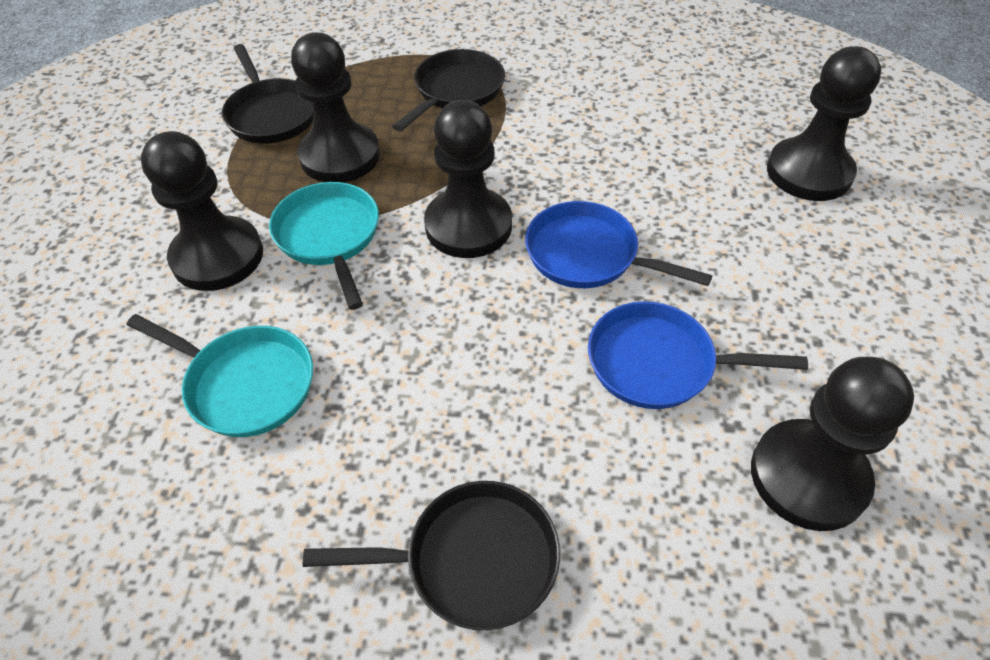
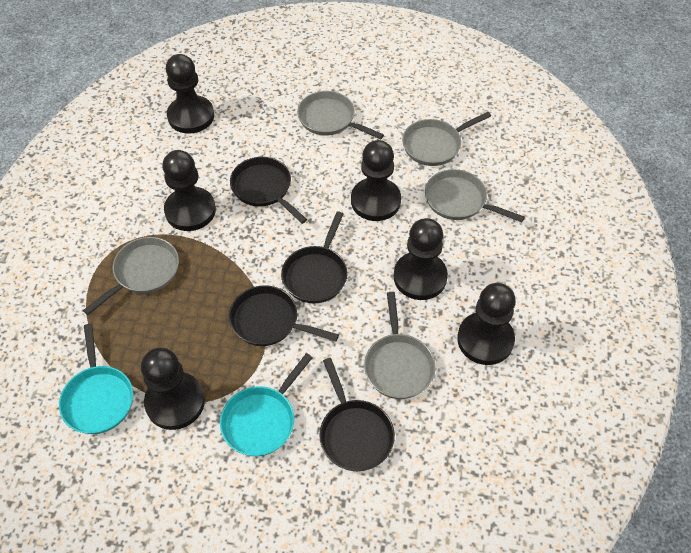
black pan: [222,44,313,144] [303,481,560,630] [392,49,505,132] = 3 -> [229,285,339,346] [230,157,307,224] [281,211,348,303] [319,358,395,471] = 4
black pawn: [141,131,263,291] [291,32,380,183] [424,100,512,258] [751,357,914,531] [767,46,881,201] = 5 -> [141,347,205,430] [162,150,216,231] [166,54,214,134] [351,140,401,221] [394,218,448,300] [457,283,516,365] = 6
blue pan: [525,201,713,288] [588,301,808,409] = 2 -> none = 0
grey pan: none = 0 -> [83,237,179,315] [297,91,384,139] [364,292,436,399] [402,112,491,166] [425,169,525,222] = 5

